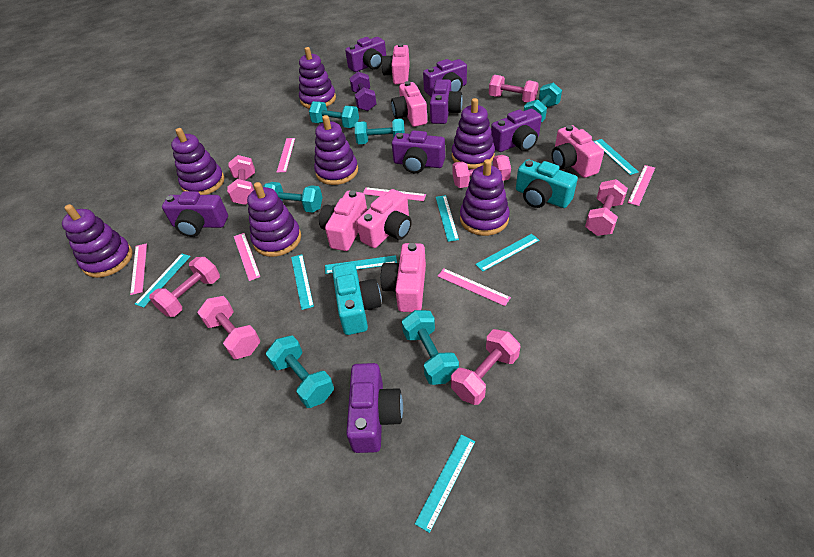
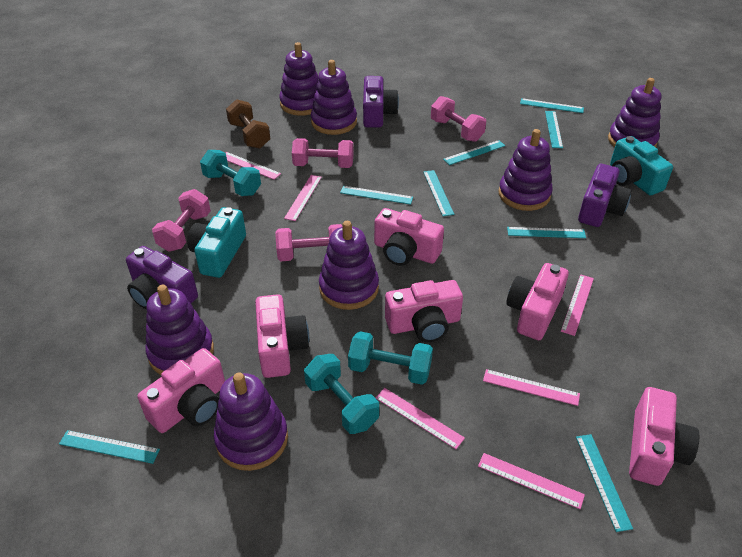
brown dumbbell: none = 0 -> [226,99,270,149] = 1
pink dumbbell: [149,257,220,317] [197,296,260,359] [227,155,255,205] [451,329,521,405] [452,155,511,188] [489,75,539,102] [585,179,628,236] = 7 -> [152,189,211,252] [275,224,342,261] [292,138,354,168] [431,96,486,142] = 4
purple camera: [162,191,228,237] [345,37,386,72] [346,363,403,453] [392,130,445,173] [423,59,467,96] [430,79,463,124] [491,109,542,152] = 7 -> [126,246,198,309] [363,76,399,127] [578,164,631,227] = 3
purple dumbbell: [350,72,376,111] = 1 -> none = 0
turquoise dumbbell: [264,182,323,213] [266,335,334,408] [309,101,359,128] [355,119,405,144] [402,310,459,385] [524,83,562,122] = 6 -> [200,150,261,196] [304,354,379,434] [348,331,433,385] = 3
turquoise ruler: [135,254,191,308] [291,254,314,310] [325,255,397,274] [415,435,475,533] [436,195,459,242] [475,234,539,272] [593,139,639,175] = 7 -> [59,430,160,464] [340,186,413,205] [423,170,454,216] [443,140,505,165] [507,227,586,238] [520,98,584,113] [545,111,563,148] [576,434,633,532] = 8

